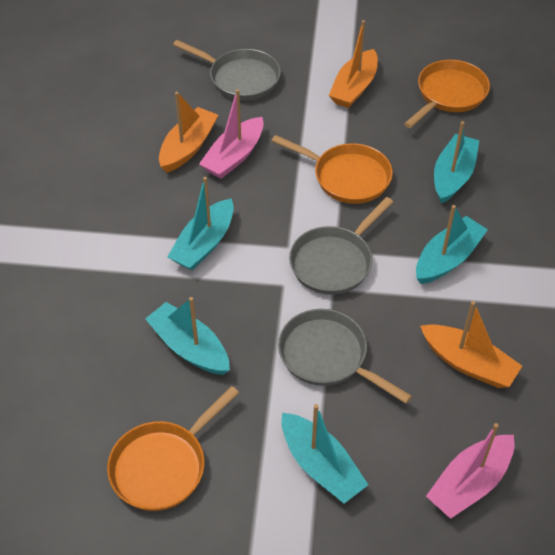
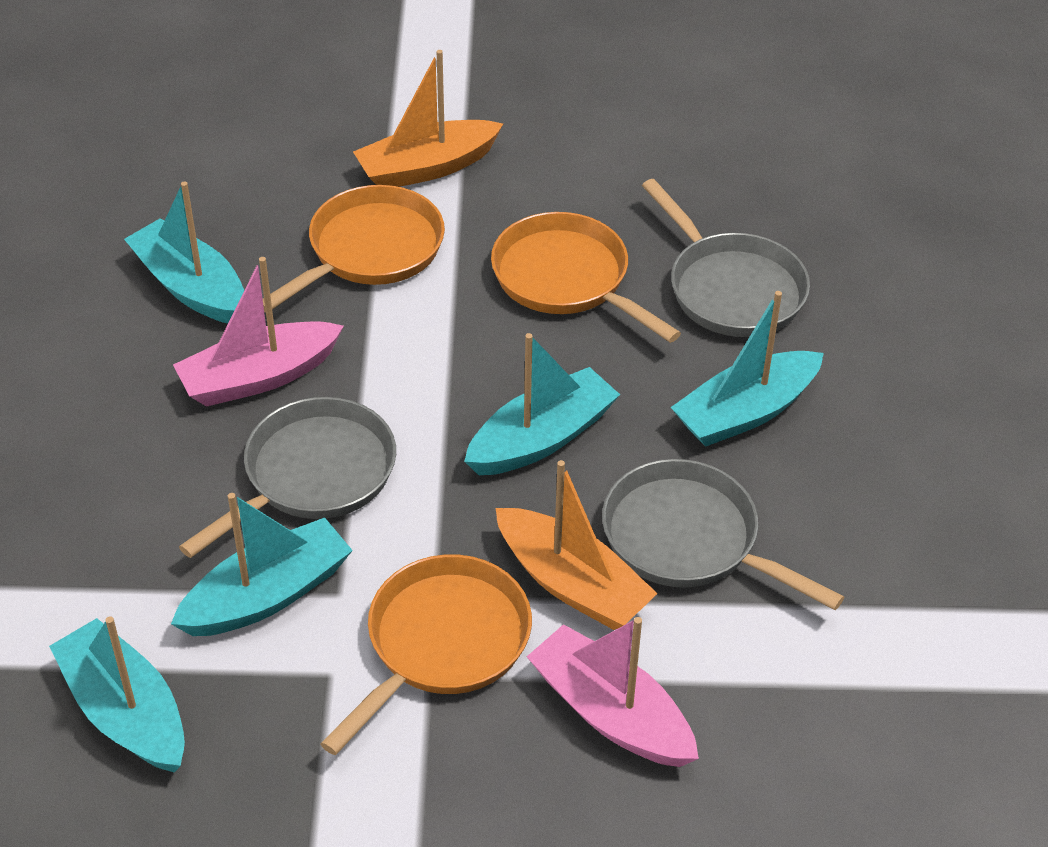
orange boat: [159,92,218,173] [329,20,378,108] [420,301,522,388] = 3 -> [353,50,503,187] [496,460,658,630] = 2

